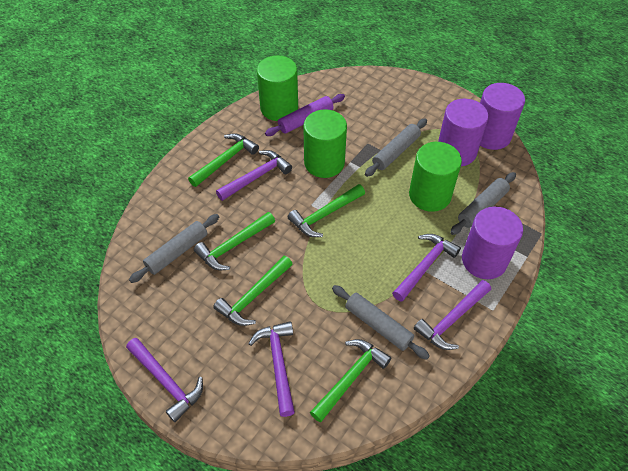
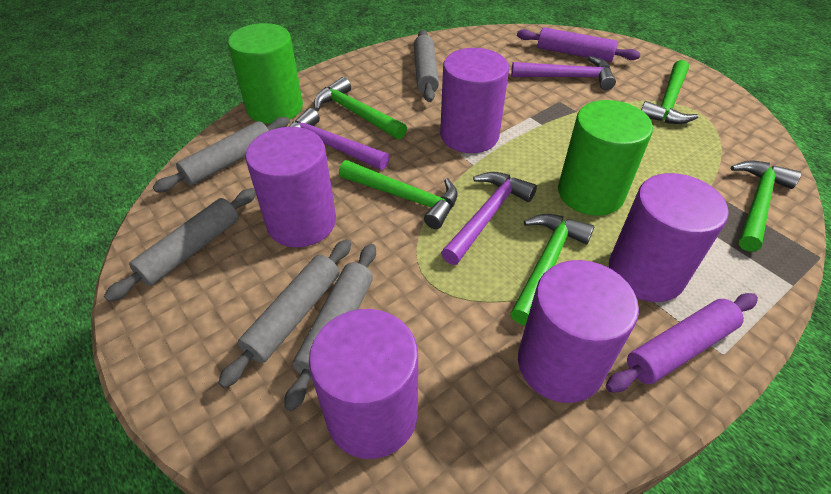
green cylinder: [257,56,298,121] [303,109,347,178] [409,142,462,212] = 3 -> [228,23,303,124] [558,100,653,216] = 2
grey rolling pin: [129,214,219,283] [332,285,430,360] [365,118,427,177] [450,172,516,235] = 4 -> [104,188,256,302] [153,117,290,193] [218,239,351,388] [284,244,376,411] [414,30,439,102] = 5
purple cylinder: [438,99,489,166] [462,206,523,279] [480,83,525,150] = 3 -> [245,127,336,247] [309,309,418,459] [440,48,509,153] [518,260,639,403] [609,173,729,302] = 5
purple hammer: [126,338,203,422] [216,150,292,201] [248,321,295,417] [392,234,461,302] [414,280,491,350] = 5 -> [289,108,390,170] [441,172,537,265] [511,56,616,90] = 3
purple rolling pin: [265,94,345,136] = 1 -> [517,27,640,62] [606,293,758,392] = 2

